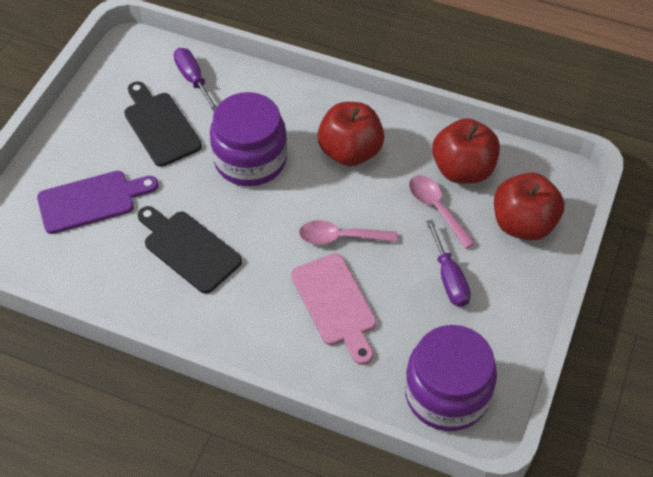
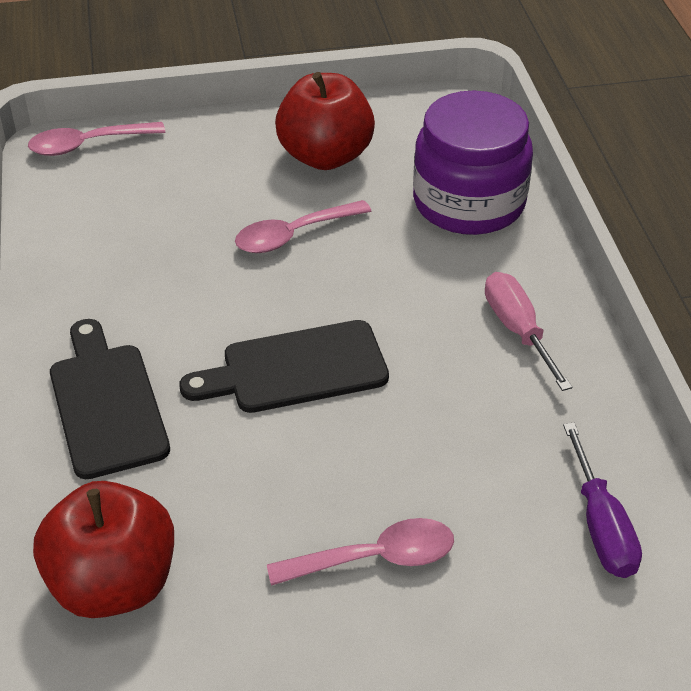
pink cutting board: [291,253,377,365] = 1 -> none = 0
pink screwdriver: none = 0 -> [485,272,572,391] = 1
pink spoon: [299,220,397,245] [409,175,476,249] = 2 -> [28,122,165,156] [235,200,371,253] [267,518,454,586] = 3
purple cutting board: [37,171,158,234] = 1 -> none = 0
purple jar: [210,92,287,186] [405,325,497,431] = 2 -> [413,91,533,235] = 1
purple screwdriver: [174,48,217,112] [426,220,471,307] = 2 -> [563,423,642,578] = 1
red apple: [317,102,384,166] [432,118,500,184] [494,173,565,241] = 3 -> [33,481,174,618] [275,72,375,170] = 2

